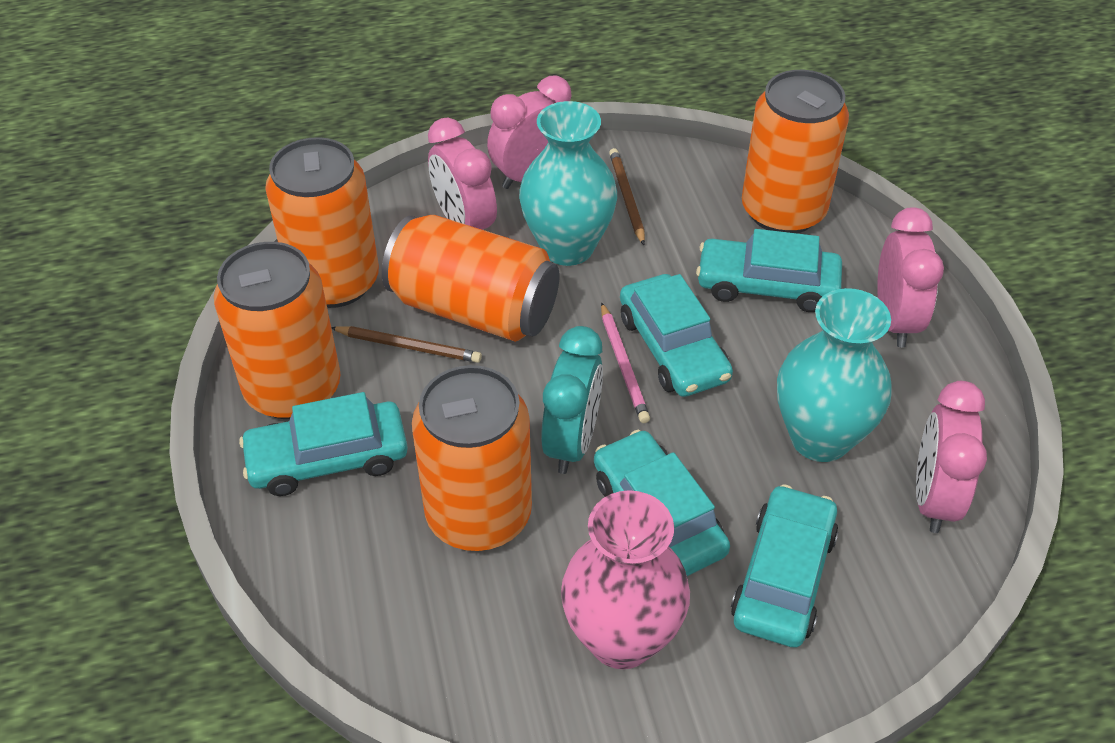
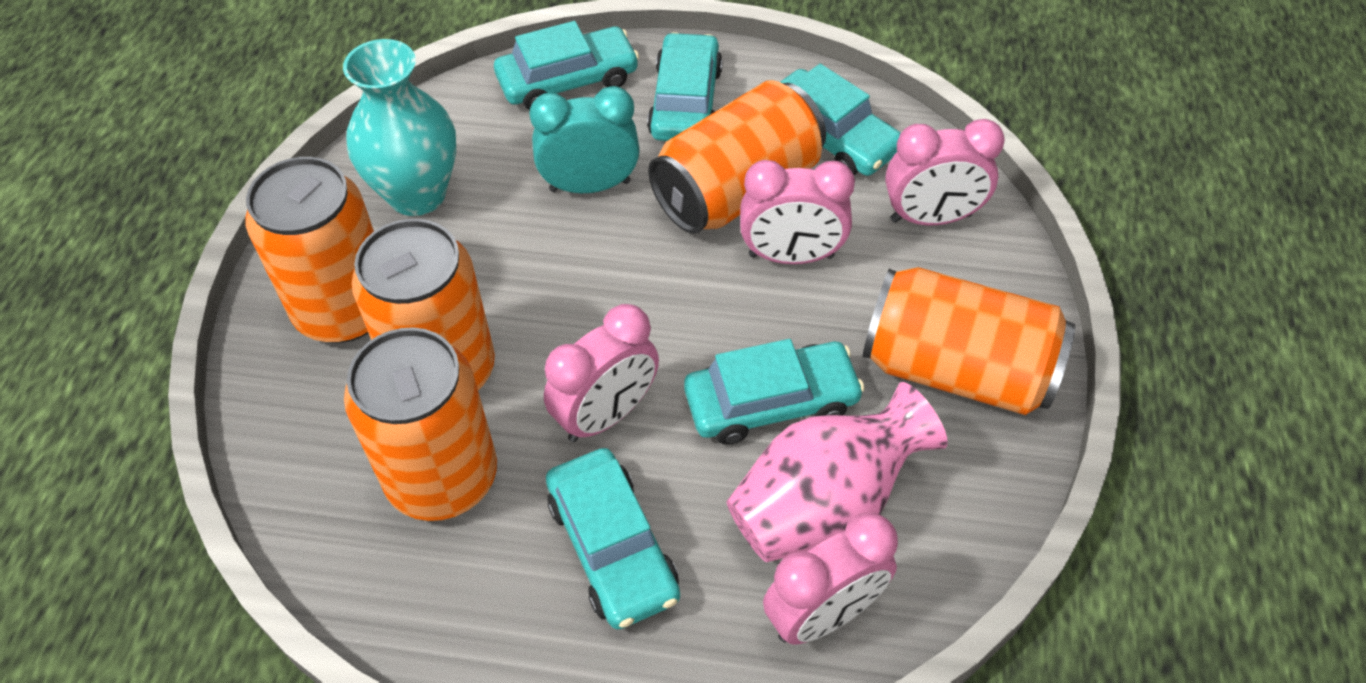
brown pencil: [331,326,482,363] [609,148,645,245] = 2 -> none = 0
pink pencil: [601,302,650,423] = 1 -> none = 0
turquoise vase: [519,101,617,266] [777,288,891,462] = 2 -> [343,39,456,216] = 1

